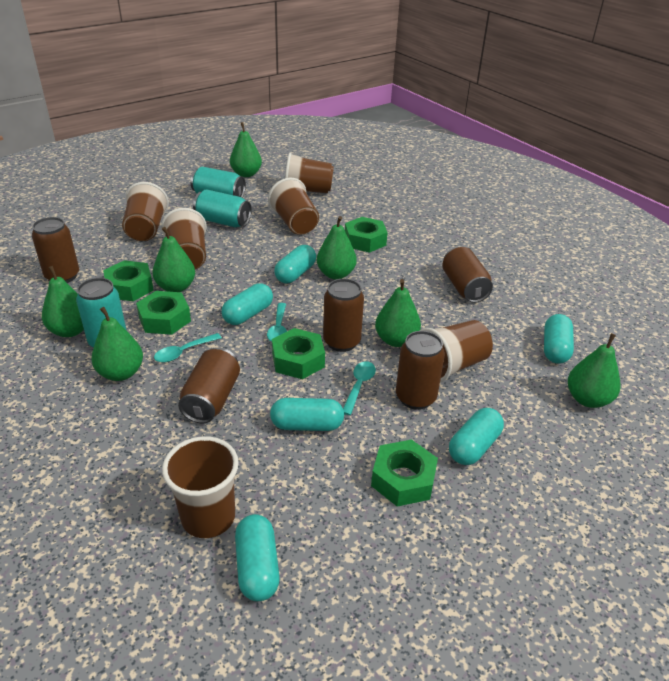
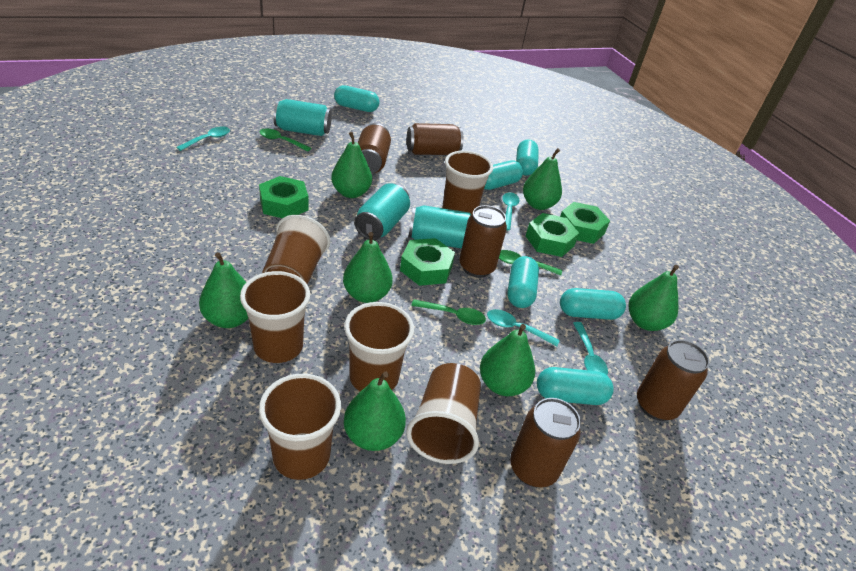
green nut: [103,260,154,301] [136,291,191,335] [272,328,325,379] [345,217,388,253] [371,439,438,507] = 5 -> [259,176,308,218] [400,238,455,286] [526,213,579,257] [560,202,610,244] = 4
green spoon: none = 0 -> [259,129,311,152] [411,299,486,325] [499,250,562,276] = 3
turquoise spoon: [154,333,222,362] [267,303,287,342] [343,361,376,415] = 3 -> [176,127,230,151] [487,309,560,346] [502,192,519,231] [573,322,608,375] = 4

